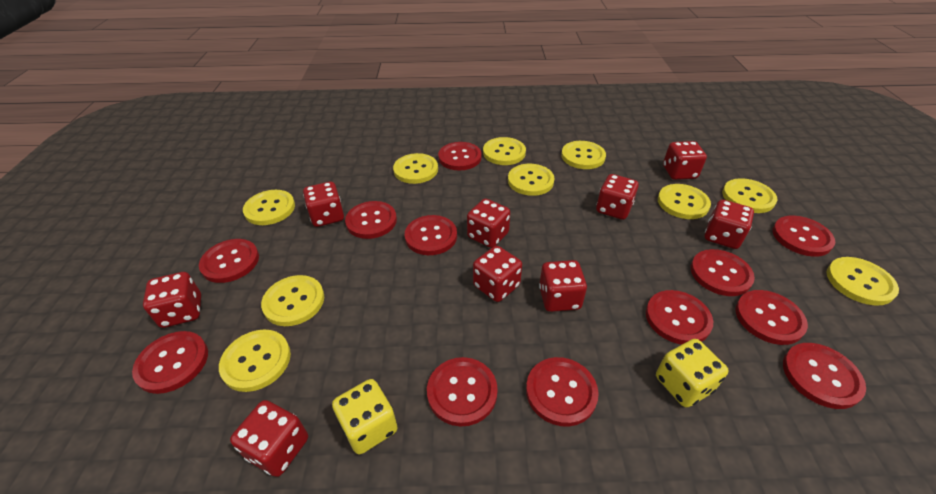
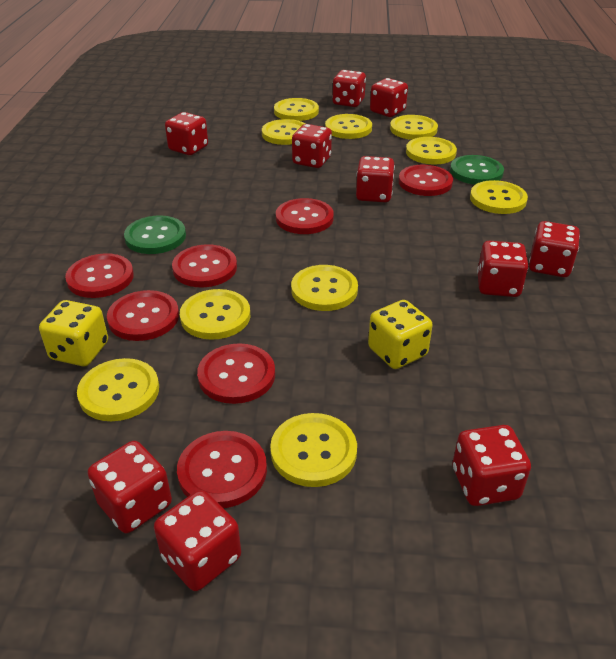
green button: none = 0 -> [124,215,186,254] [450,155,504,185] = 2
red button: [132,331,208,394] [199,239,259,283] [345,201,397,239] [405,215,457,255] [427,357,498,427] [438,142,482,170] [526,357,599,427] [646,290,713,344] [691,249,755,296] [735,290,808,345] [773,216,835,257] [783,343,866,409] = 12 -> [65,253,134,298] [107,290,179,341] [172,244,237,287] [177,431,267,508] [197,343,275,404] [276,198,334,234] [399,165,453,196] = 7
red dice: [143,272,201,328] [230,400,308,477] [303,182,344,227] [467,199,510,248] [473,246,522,302] [539,260,587,312] [596,174,639,220] [663,141,707,180] [705,200,754,249] = 9 -> [87,441,172,533] [154,490,241,591] [165,112,208,155] [292,124,332,168] [333,70,366,107] [356,156,395,202] [370,78,408,117] [452,425,531,506] [477,241,529,297] [529,221,580,277] = 10

